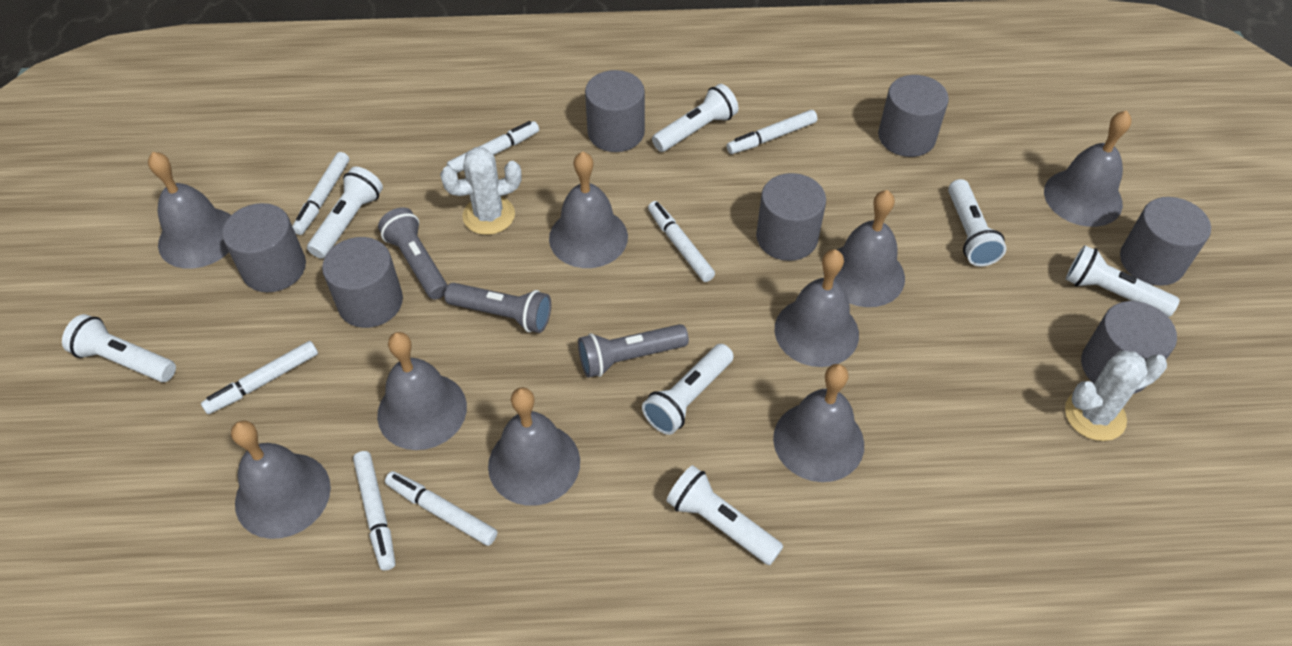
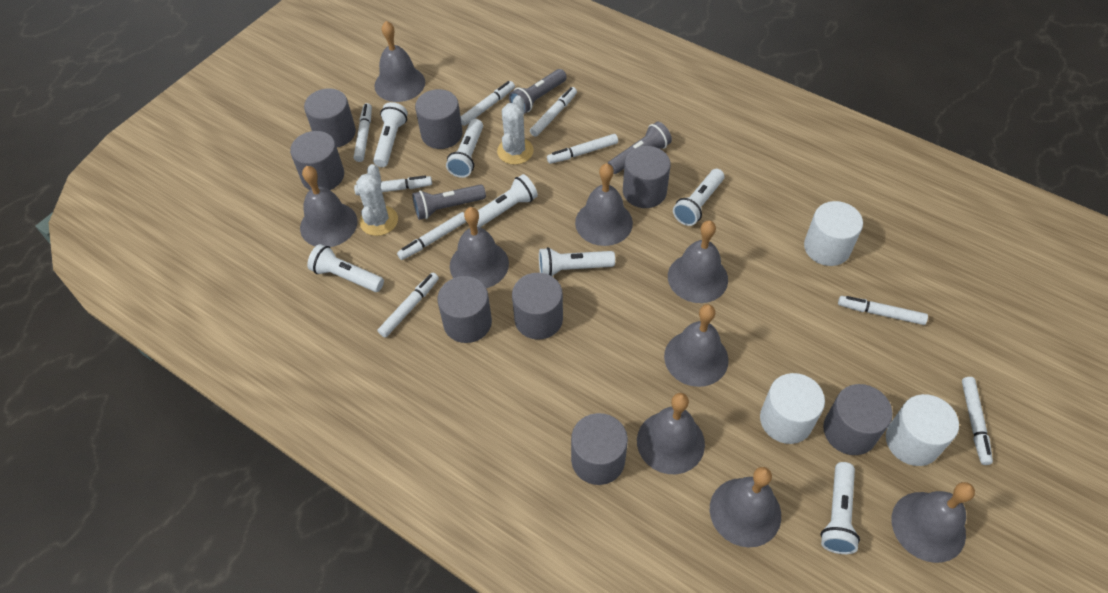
grey cylinder: [222,203,306,292] [322,237,403,328] [585,70,645,152] [756,173,826,261] [878,75,949,157] [1081,301,1177,394] [1120,197,1211,286] = 7 -> [290,131,344,190] [304,88,356,147] [415,89,463,149] [437,276,492,343] [512,273,563,340] [571,413,628,485] [623,146,671,208] [823,384,893,455] = 8
white cylinder: none = 0 -> [760,373,825,444] [804,201,863,266] [886,394,959,466] = 3
white marker: [201,341,318,414] [292,152,349,235] [353,451,395,571] [385,471,497,546] [447,121,539,173] [648,201,715,282] [727,110,817,154] = 7 -> [354,103,372,162] [354,176,432,195] [378,272,439,338] [397,212,466,260] [461,81,515,126] [530,87,577,137] [547,134,618,164] [838,296,928,325] [962,377,993,465] = 9

